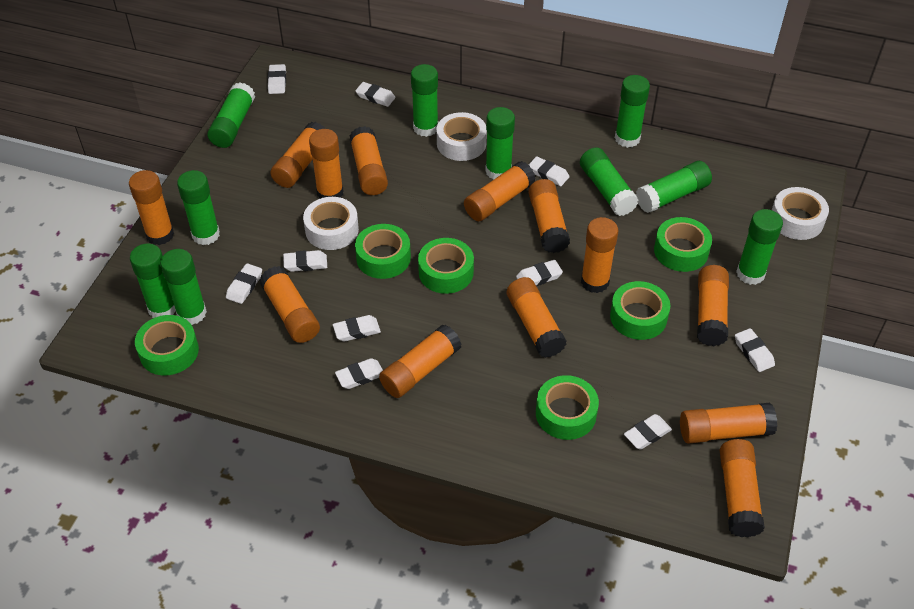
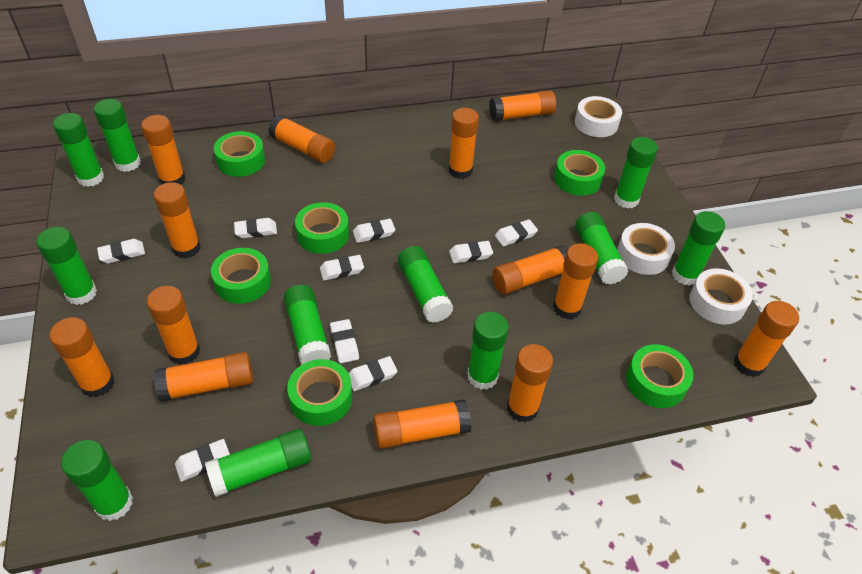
green glue stick: [130,243,176,318] [160,249,207,325] [177,170,220,245] [207,83,255,148] [411,64,438,137] [485,107,515,180] [580,147,639,216] [615,75,650,148] [636,161,712,213] [736,209,783,285] = 10 -> [36,227,97,305] [53,113,104,187] [61,440,133,521] [94,99,141,172] [205,429,311,497] [284,285,331,365] [398,246,453,323] [467,312,509,390] [575,212,628,284] [614,137,658,209] [672,211,725,286] = 11
white eraser: [226,263,262,304] [268,64,286,94] [283,250,327,272] [333,315,381,342] [335,358,383,389] [355,82,395,107] [516,260,563,286] [529,156,569,186] [624,414,672,450] [735,328,775,372] = 10 -> [97,239,145,263] [175,439,230,482] [234,218,277,238] [320,255,364,281] [330,319,359,363] [349,356,397,391] [353,219,395,243] [449,241,493,263] [495,219,538,247] = 9

